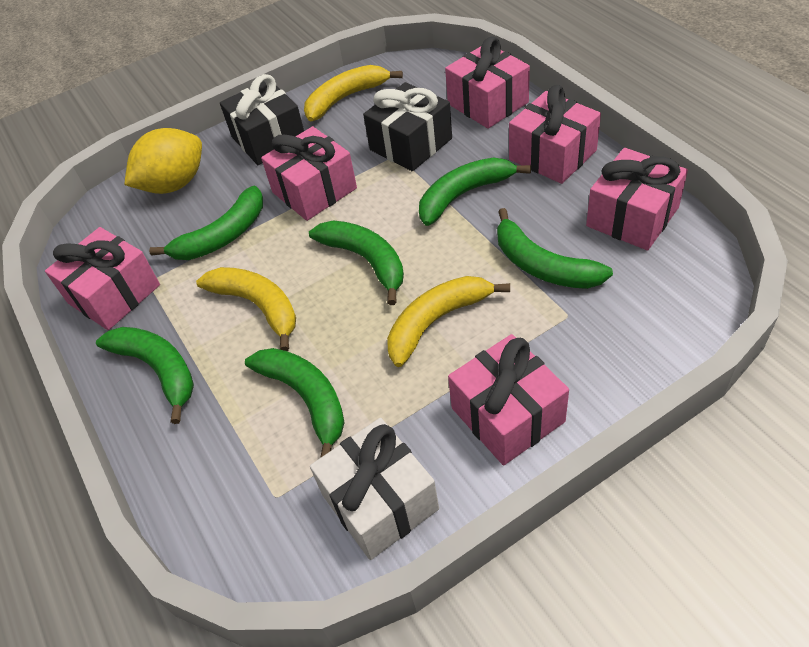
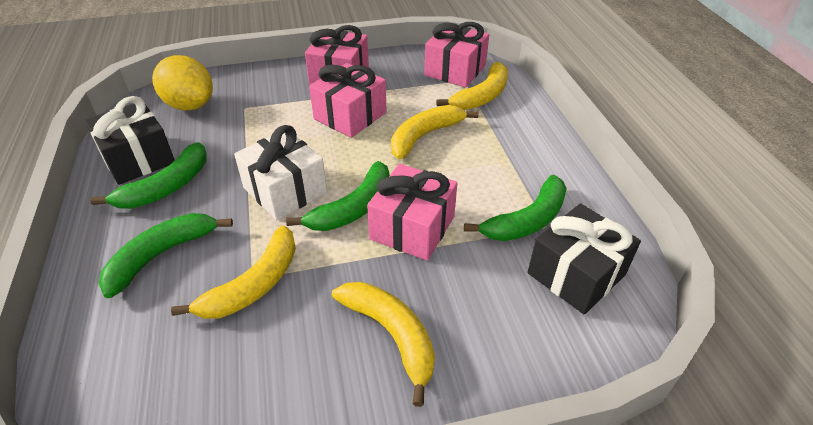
green banana: [96,327,194,424] [149,186,263,260] [245,348,345,458] [309,220,404,305] [419,158,531,226] [497,208,613,289] = 6 -> [90,142,206,209] [99,213,233,298] [286,161,390,231] [464,175,567,241] = 4
pink gift: [45,227,160,330] [261,126,357,221] [445,36,530,129] [448,334,569,465] [509,85,601,184] [586,148,688,250] = 6 -> [305,25,369,85] [309,63,387,138] [367,164,457,261] [424,22,489,88] = 4
yellow banana: [196,267,296,351] [304,65,403,121] [387,276,510,367] = 3 -> [171,226,296,319] [332,282,435,407] [391,105,479,159] [436,62,508,110] = 4

